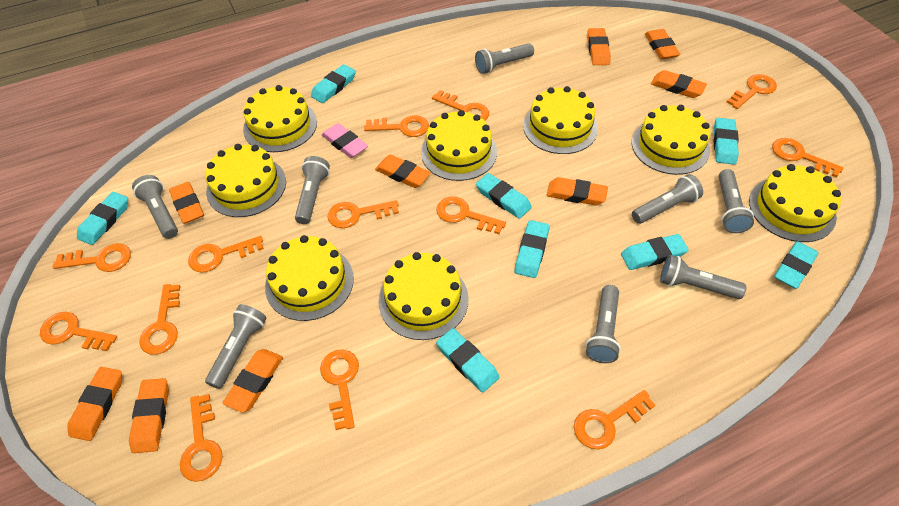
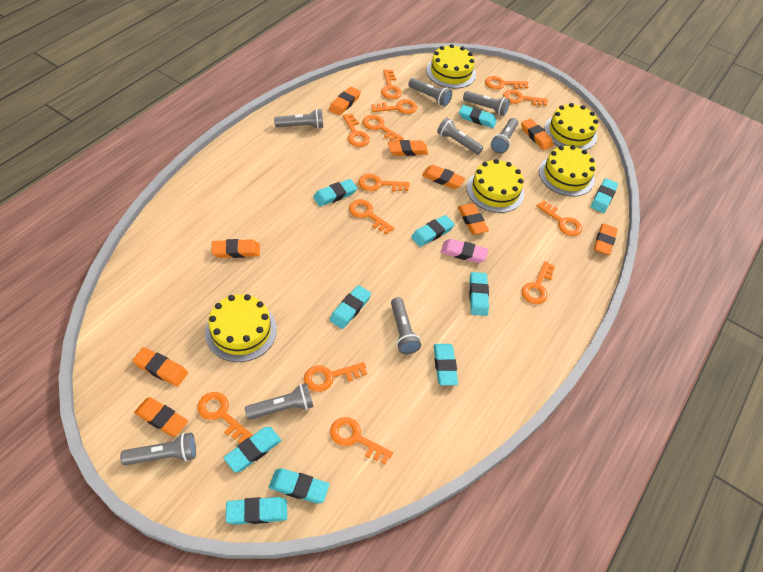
turquoise eraser: [77,192,128,245] [311,64,356,103] [436,328,499,392] [476,173,532,219] [515,220,550,278] [621,234,689,270] [714,118,739,165] [774,241,819,289] = 8 -> [224,427,281,472] [226,497,287,525] [269,468,329,503] [313,179,357,207] [330,285,371,329] [411,215,455,247] [434,344,458,385] [459,105,497,128] [469,272,489,316] [591,178,618,213] = 10
yellow cake: [205,144,286,217] [243,85,317,152] [265,235,354,321] [378,252,469,340] [421,110,497,181] [523,86,598,154] [632,105,710,175] [749,164,841,242] = 8 -> [205,294,277,362] [427,44,476,89] [467,159,524,213] [539,145,596,196] [544,103,598,150] = 5

